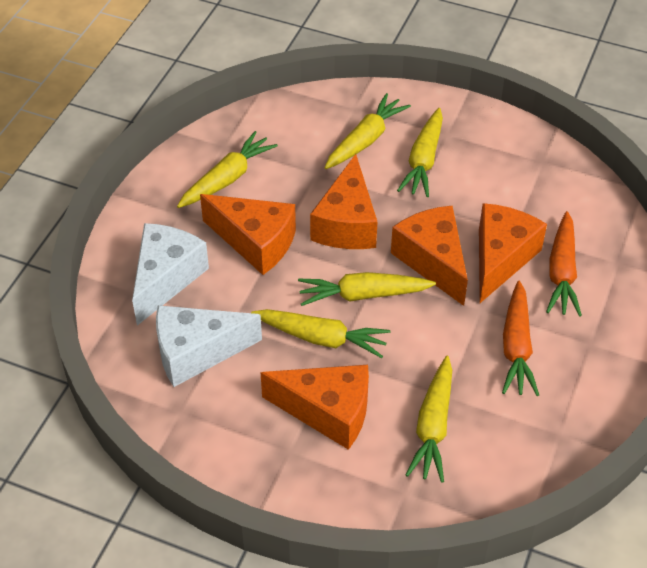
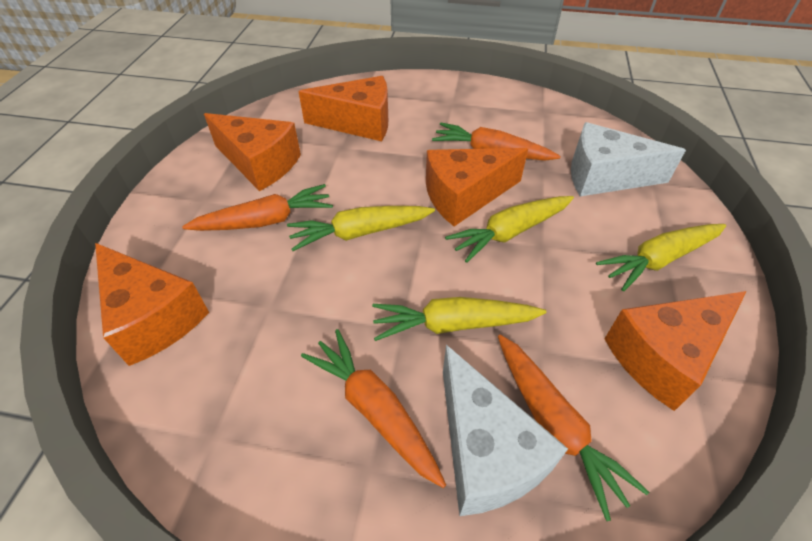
orange carrot: [502,281,539,396] [546,211,582,317] = 2 -> [182,184,333,231] [301,329,446,488] [432,122,561,161] [498,335,649,521] = 4
yellow carrot: [177,131,278,208] [251,309,390,358] [298,272,436,306] [325,93,411,169] [397,108,443,197] [406,356,452,483] = 6 -> [287,206,435,251] [372,297,546,341] [445,196,574,263] [596,224,726,291] = 4

